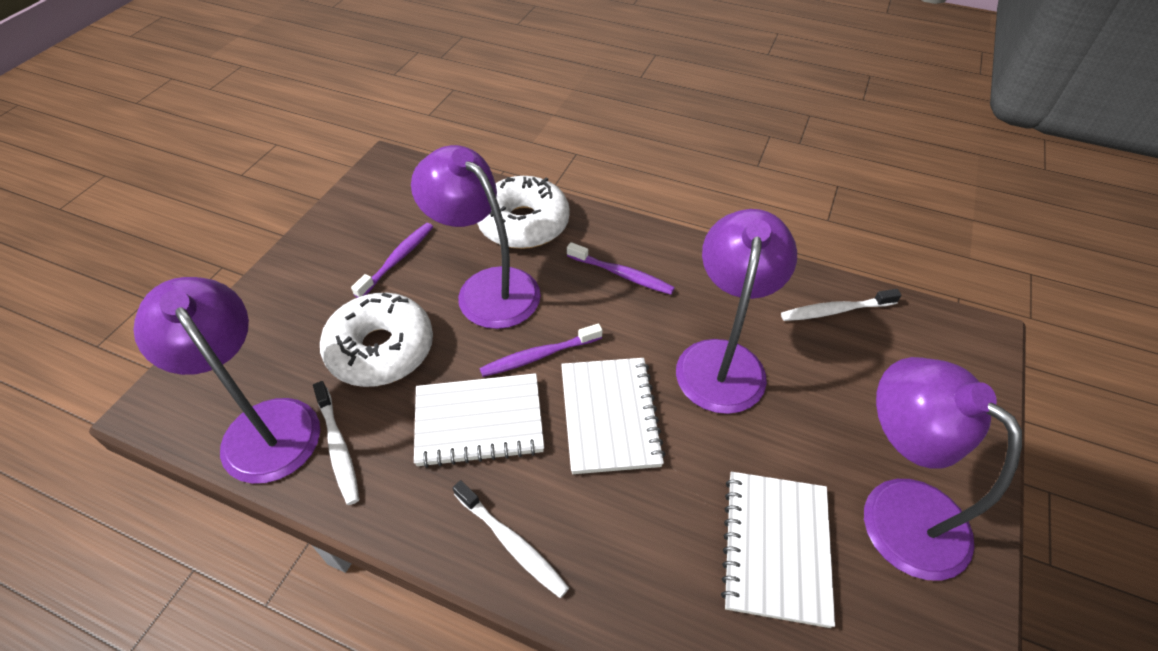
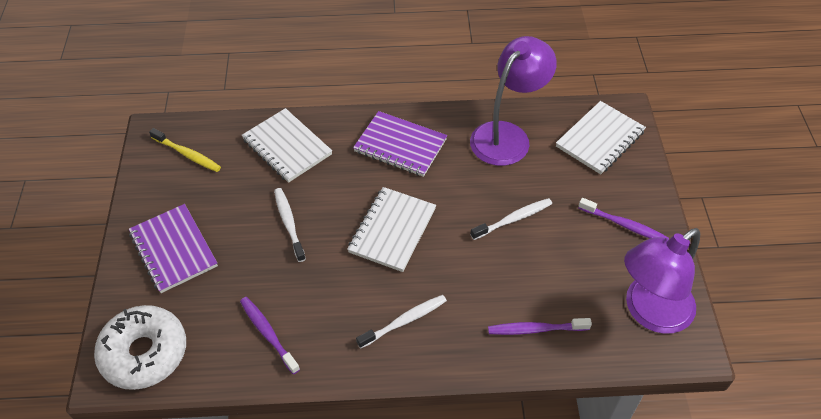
purple lamp: [133,277,320,484] [411,145,541,329] [676,209,797,414] [864,357,1022,581] = 4 -> [470,36,557,166] [624,228,700,334] = 2
purple notebook: none = 0 -> [129,204,218,293] [353,111,447,177] = 2
white donut: [320,293,433,387] [477,176,570,249] = 2 -> [94,305,186,390] = 1
yellow toothbrush: none = 0 -> [149,128,221,172] = 1

